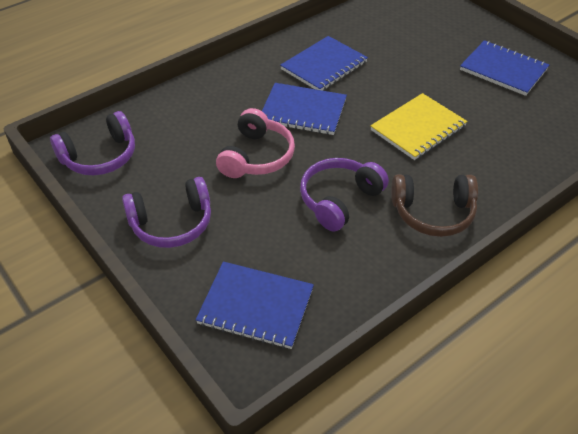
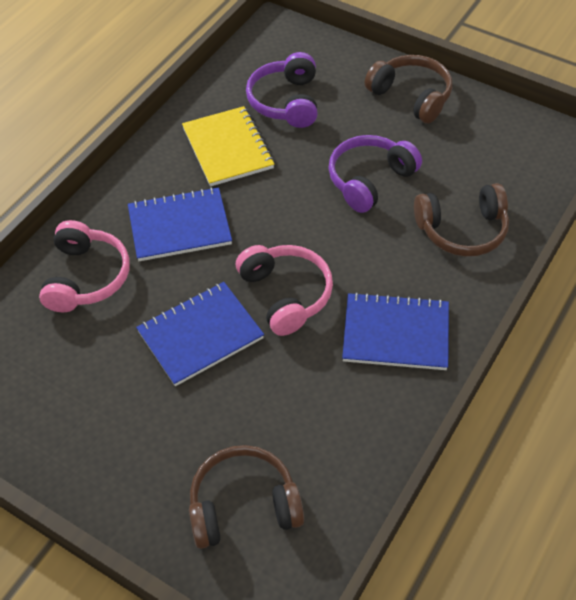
blue notebook: [196,262,314,349] [262,83,347,135] [280,36,368,91] [460,40,549,96] = 4 -> [128,187,232,261] [136,282,264,386] [342,292,449,370] = 3
brown headphones: [391,174,478,237] = 1 -> [189,445,304,549] [365,55,452,123] [414,183,509,257] = 3
pink headphones: [216,108,295,178] = 1 -> [39,220,130,312] [236,245,333,336] = 2
purple headphones: [50,111,135,175] [122,177,211,248] [300,158,389,231] = 3 -> [246,52,318,128] [329,135,422,213] = 2

